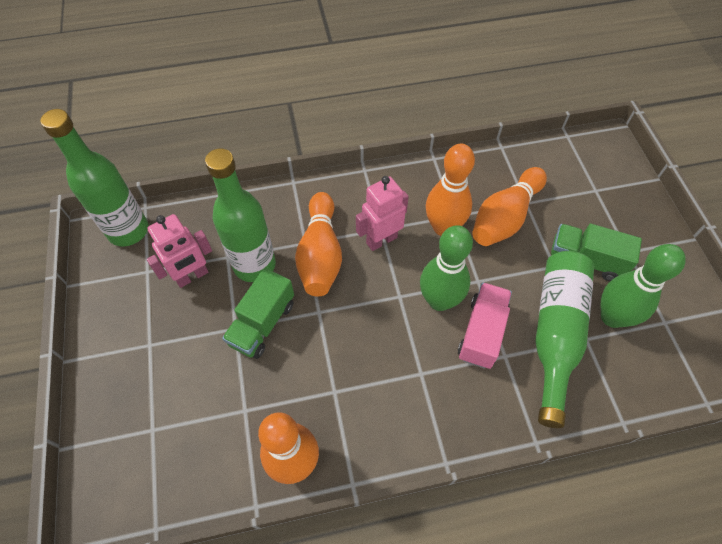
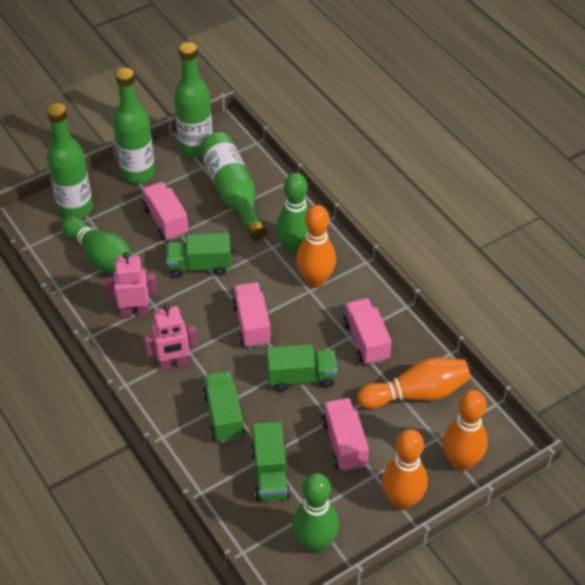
green bottle: [40,109,148,247] [205,148,276,282] [535,251,594,428] = 3 -> [47,103,93,218] [113,68,155,183] [174,42,213,157] [199,132,267,240] = 4
green bowling pin: [420,225,473,311] [601,244,686,328] = 2 -> [61,216,133,274] [276,173,309,256] [292,473,339,553] = 3
green truck: [222,268,294,359] [551,224,642,281] = 2 -> [166,233,231,278] [203,371,245,443] [251,422,290,501] [266,344,338,392] = 4
pink truck: [458,282,512,369] = 1 -> [142,182,189,241] [232,282,272,348] [322,398,369,472] [343,298,392,365] = 4

